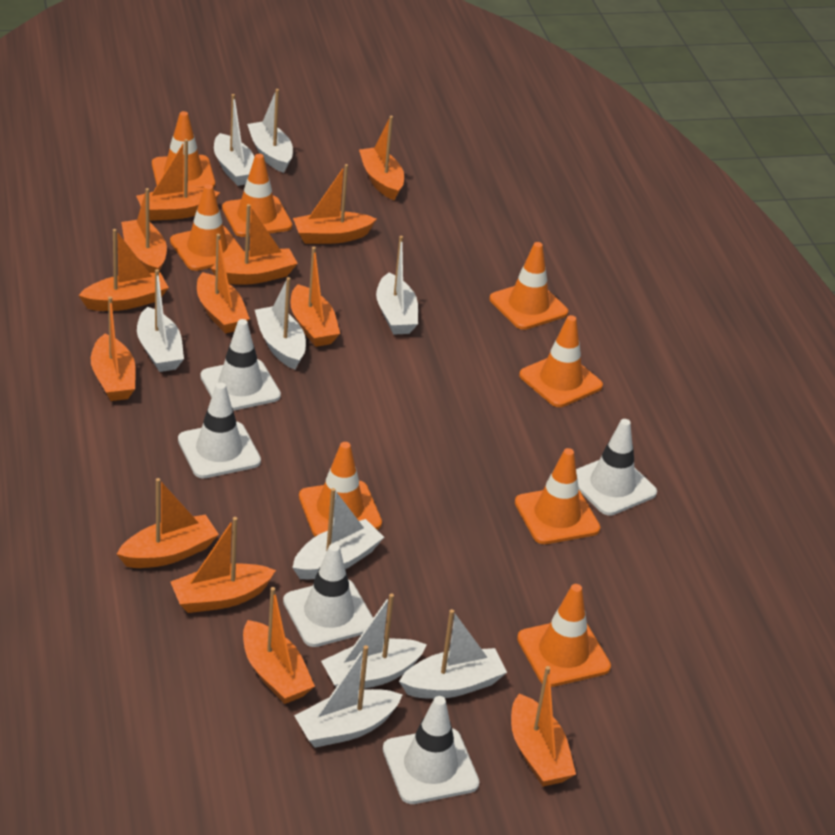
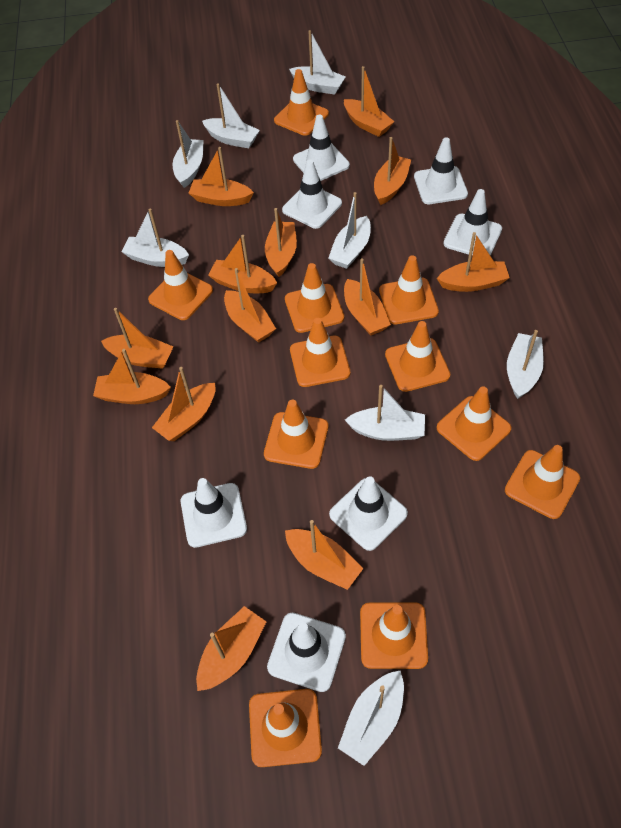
orange traffic cone: [152,111,215,188] [170,184,243,271] [222,154,292,237] [299,442,382,537] [490,242,568,330] [515,448,600,544] [517,584,611,687] [519,315,603,407] = 8 -> [148,250,213,320] [249,689,322,767] [264,400,328,469] [274,69,329,136] [285,263,344,333] [290,318,350,387] [360,602,428,669] [379,255,439,324] [385,321,450,392] [437,387,511,461] [505,445,580,519] = 11
white boat: [137,269,184,372] [214,94,254,186] [247,89,293,173] [255,277,306,370] [292,488,384,579] [294,645,403,748] [321,593,427,689] [376,236,418,335] [399,609,507,699] = 9 -> [122,208,189,267] [173,120,204,188] [202,83,260,148] [289,30,346,95] [328,192,371,269] [338,671,404,766] [345,385,425,441] [507,330,544,399] = 8
white traffic cone: [178,382,261,479] [200,319,281,411] [283,544,373,647] [383,696,479,804] [576,419,657,516] = 5 -> [181,478,247,548] [267,613,346,692] [282,159,342,229] [293,114,350,181] [329,476,408,551] [414,137,468,204] [443,189,502,256] = 7

